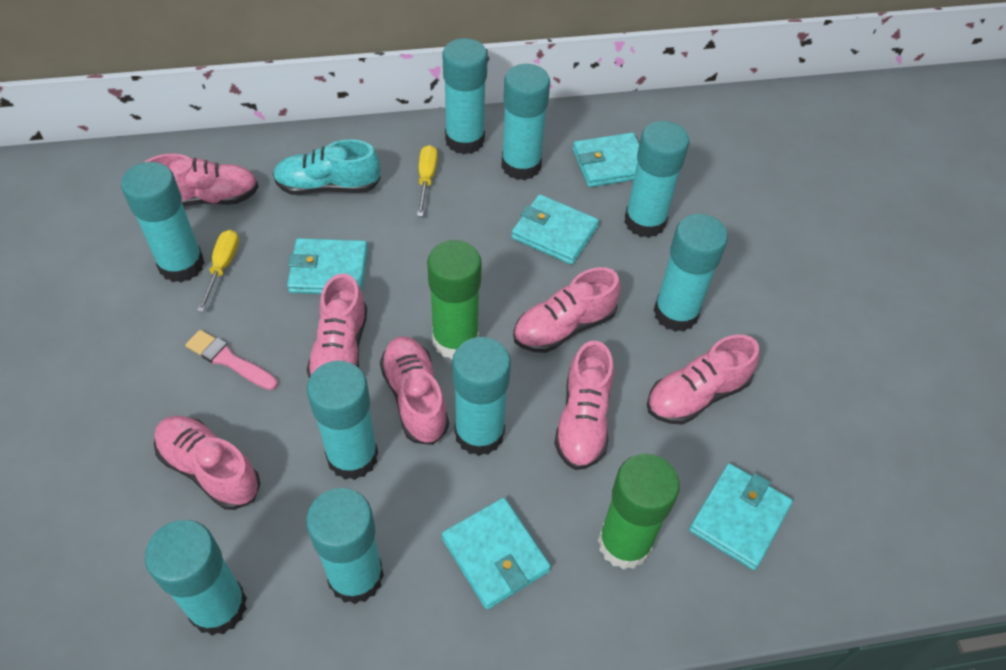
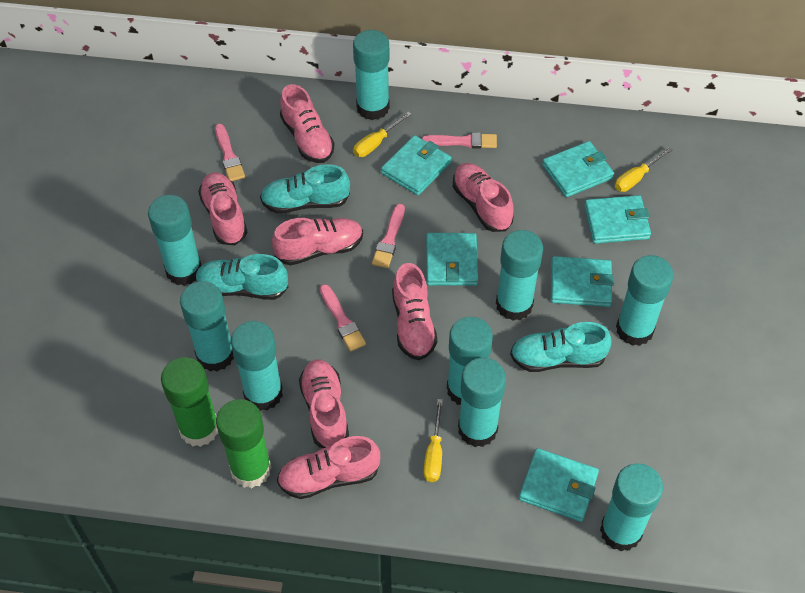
pink brush: [185,330,278,390] = 1 -> [215,124,245,181] [320,284,366,351] [372,204,405,268] [422,133,497,149] = 4
turquoise shoe: [273,139,381,195] = 1 -> [196,254,288,300] [260,164,350,214] [510,322,612,372] = 3
turquoise wallet: [287,238,368,294] [442,498,551,610] [511,194,599,265] [573,133,639,187] [689,463,793,570] = 5 -> [381,135,452,196] [426,233,478,286] [519,448,599,522] [542,141,614,197] [551,256,614,307] [584,195,651,244] = 6
yellow screwdriver: [197,230,239,312] [417,145,438,217] = 2 -> [353,112,411,157] [424,399,443,482] [615,147,672,192] = 3

